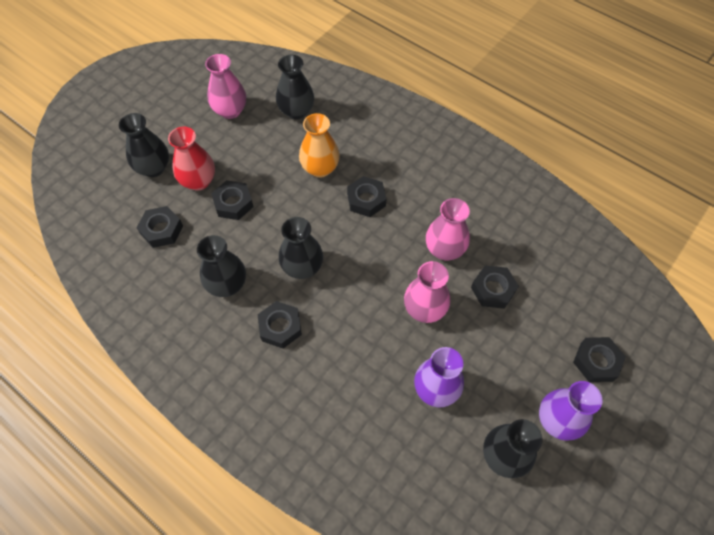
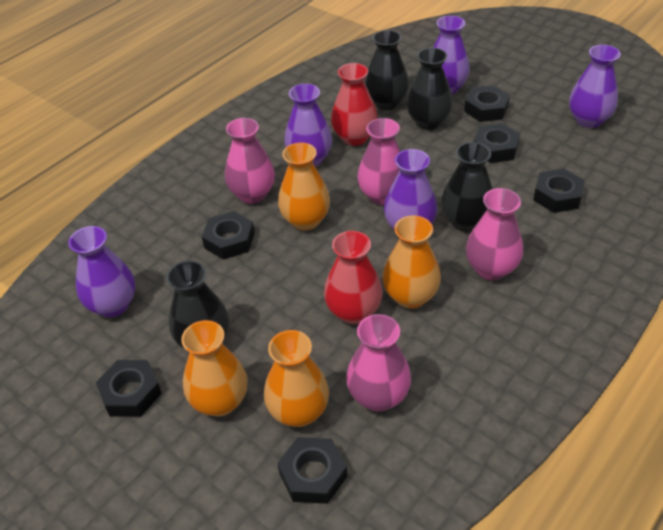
black vase: [119,113,169,177] [197,235,246,297] [276,55,314,120] [279,217,323,279] [483,419,542,478] = 5 -> [166,261,229,349] [365,30,409,110] [406,48,453,130] [441,142,493,231] = 4
orange vase: [299,113,340,178] = 1 -> [181,320,248,417] [264,330,329,427] [278,143,330,231] [383,216,441,309] = 4
pink vase: [205,54,246,119] [404,261,450,323] [426,198,470,260] = 3 -> [225,118,275,204] [346,314,411,411] [357,118,401,205] [466,188,523,280] = 4
purple vase: [414,347,464,407] [539,381,602,441] = 2 -> [68,226,135,317] [284,84,332,167] [384,149,437,230] [433,16,470,94] [569,45,621,128] = 5
red vase: [168,127,215,190] = 1 -> [324,231,383,324] [331,63,378,146] = 2

